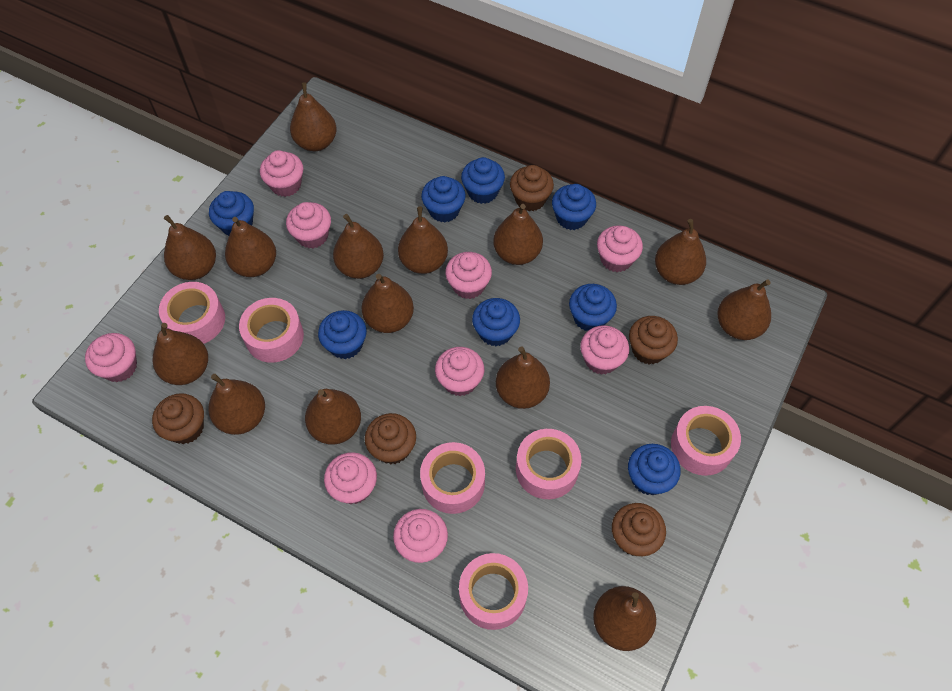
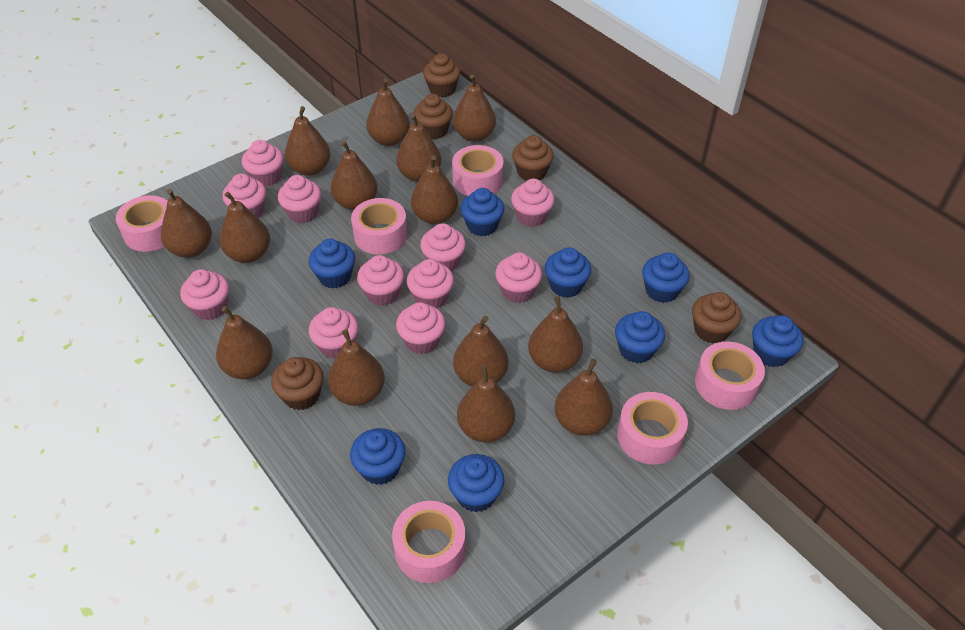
pink cupcake: [85,333,137,382] [260,150,303,197] [286,202,331,248] [324,452,377,504] [393,509,448,563] [435,347,484,396] [445,252,492,299] [580,325,629,375] [597,225,643,272] = 9 -> [180,269,229,320] [222,173,266,218] [242,140,284,187] [278,175,321,223] [309,307,358,359] [357,255,404,306] [396,302,446,354] [407,259,454,308] [420,223,466,271] [495,252,542,303] [511,179,555,227] = 11

